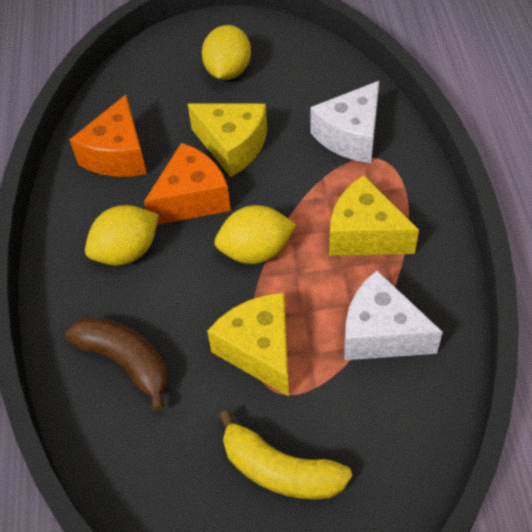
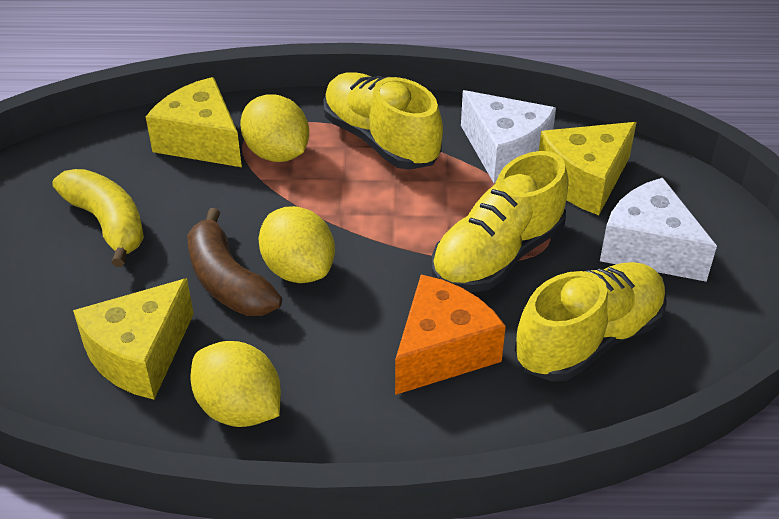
orange cheese: [70,95,147,177] [144,143,231,225] = 2 -> [395,275,506,395] = 1
yellow shoe: none = 0 -> [323,72,443,170] [432,151,569,292] [515,262,667,381] = 3

